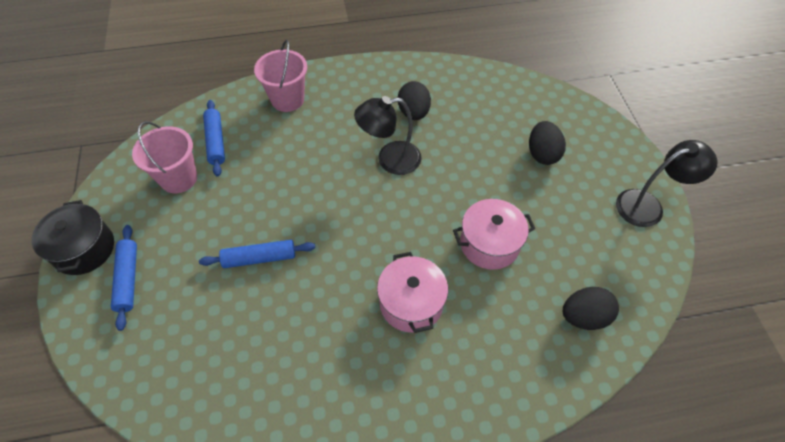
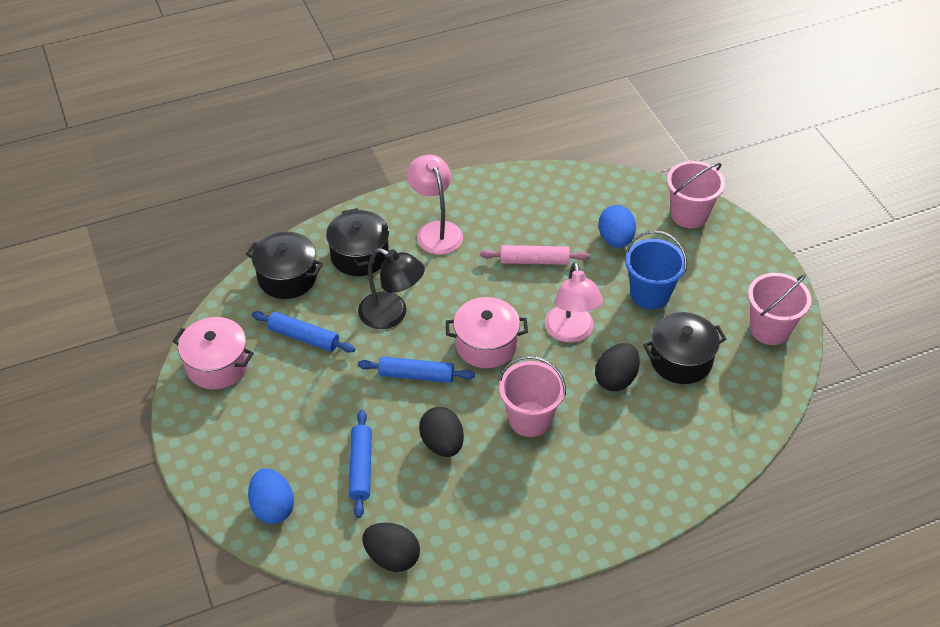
black lamp: [354,96,422,175] [616,140,717,227] = 2 -> [358,248,425,329] = 1
black pot: [31,200,114,275] = 1 -> [246,232,323,299] [326,208,389,276] [643,312,726,384] = 3
blue bucket: none = 0 -> [625,230,687,310] = 1
blue egg: none = 0 -> [248,468,294,524] [598,205,636,248] = 2
pink bucket: [132,121,197,193] [254,40,307,112] = 2 -> [499,356,566,437] [667,161,725,228] [748,273,811,345] = 3
pink lamp: none = 0 -> [407,155,463,255] [545,262,603,343] = 2
pink rolling pin: none = 0 -> [480,245,590,265] = 1

